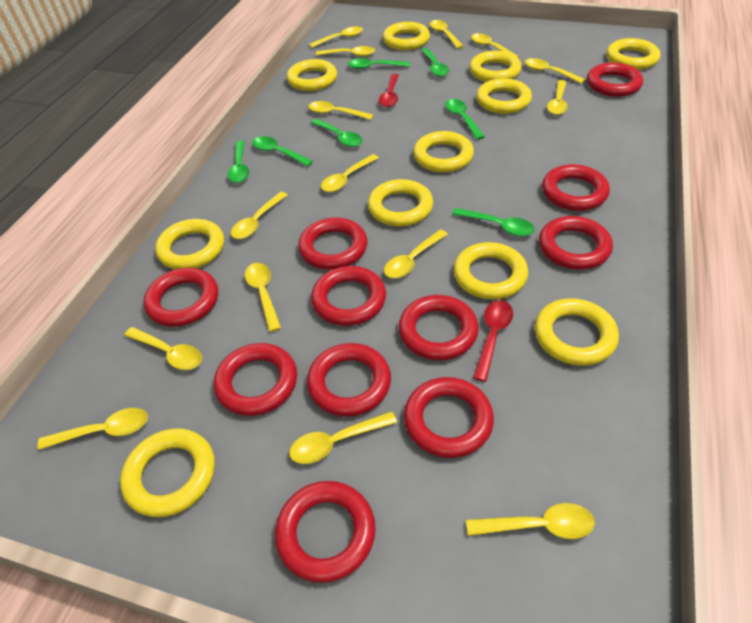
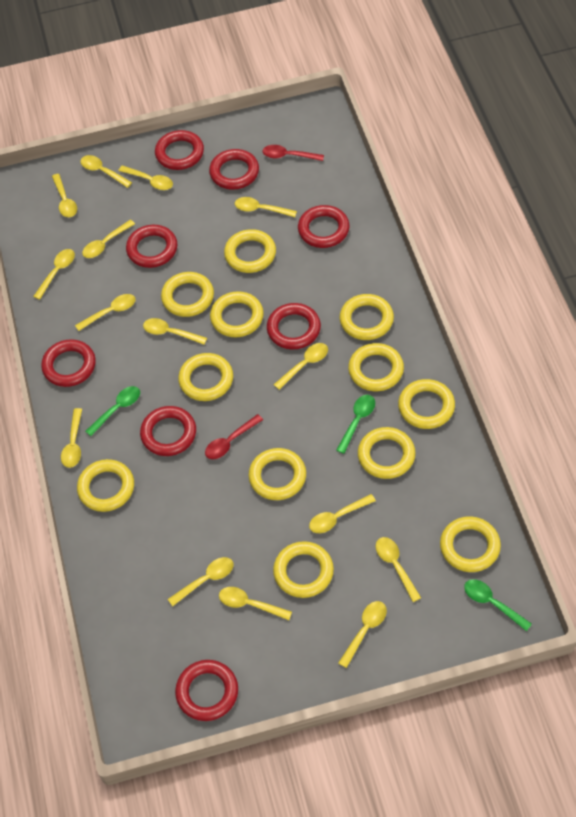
green spoon: [227,141,249,183] [252,136,313,167] [311,119,363,147] [348,58,410,69] [421,48,449,77] [445,99,485,140] [452,208,535,236] = 7 -> [85,386,140,436] [336,395,375,454] [464,579,532,631] = 3
red ring: [143,268,218,327] [214,343,297,416] [275,481,376,583] [298,217,367,270] [307,343,391,417] [311,266,386,326] [399,295,479,360] [404,377,494,458] [539,216,613,270] [542,164,610,211] [587,63,643,97] = 11 -> [41,339,96,387] [126,225,177,268] [140,406,196,456] [155,130,204,170] [175,660,238,721] [209,149,259,190] [267,303,321,349] [298,205,349,248] = 8
yellow ring: [120,428,215,517] [155,219,224,269] [286,59,337,91] [368,179,433,227] [383,22,430,50] [413,131,474,172] [453,242,528,299] [469,51,522,82] [476,78,532,114] [535,298,619,366] [606,38,660,70] = 11 -> [77,459,134,512] [161,272,214,317] [178,353,233,401] [210,291,264,337] [224,229,276,273] [249,448,306,500] [273,541,334,598] [340,294,394,340] [348,343,404,391] [358,427,416,479] [398,379,455,429] [440,516,501,572] = 12

